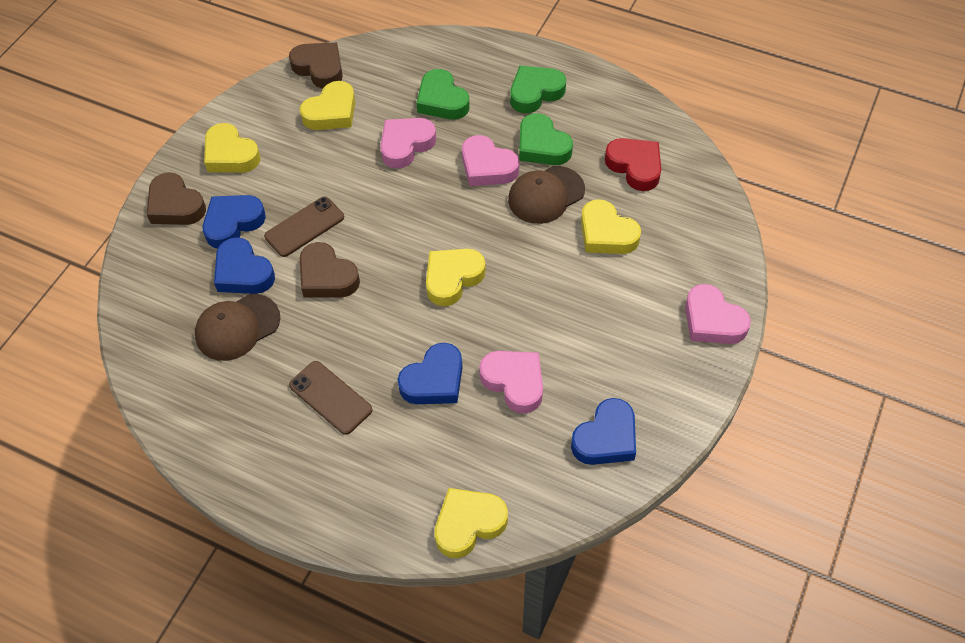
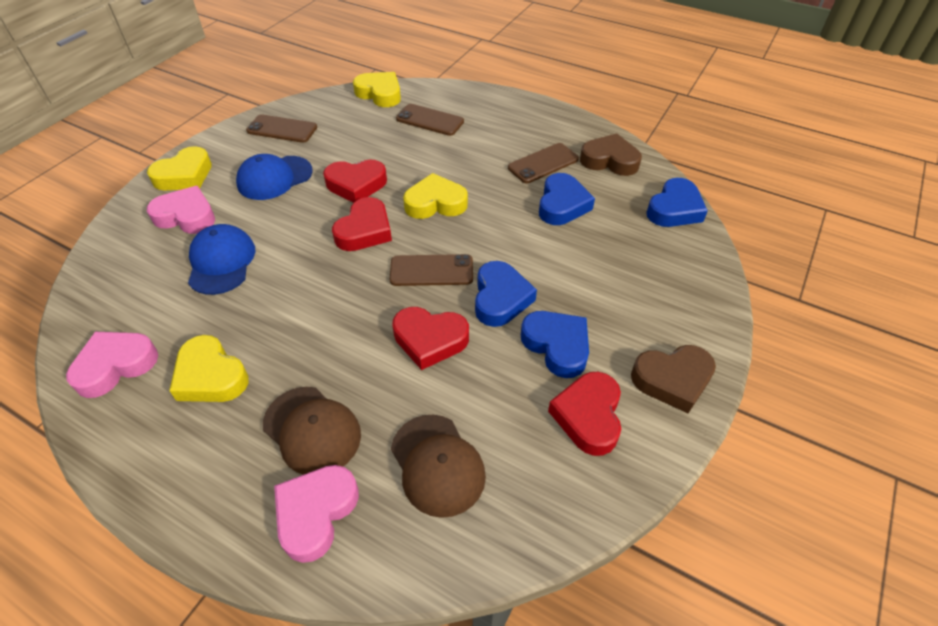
blue cap: none = 0 -> [188,224,255,295] [236,154,313,200] = 2
brown heart: [147,172,206,225] [289,43,343,88] [300,242,360,298] = 3 -> [580,134,642,176] [631,345,716,413] = 2
brown phone: [264,197,344,257] [289,361,372,435] = 2 -> [246,114,317,143] [390,254,473,286] [396,104,464,136] [508,143,579,183] = 4
green heart: [416,69,470,120] [510,66,566,113] [519,113,573,165] = 3 -> none = 0
pink heart: [380,118,436,169] [462,135,519,186] [479,351,543,414] [685,284,751,344] = 4 -> [66,332,158,398] [147,186,215,234] [274,465,359,563] = 3
red heart: [605,138,661,191] = 1 -> [323,159,387,203] [332,197,392,251] [392,307,469,370] [548,372,621,456] = 4
yellow heart: [204,123,261,173] [300,81,355,130] [426,249,486,306] [434,488,508,558] [581,199,641,254] = 5 -> [147,146,212,190] [169,335,249,402] [353,72,401,107] [403,173,468,219] = 4

